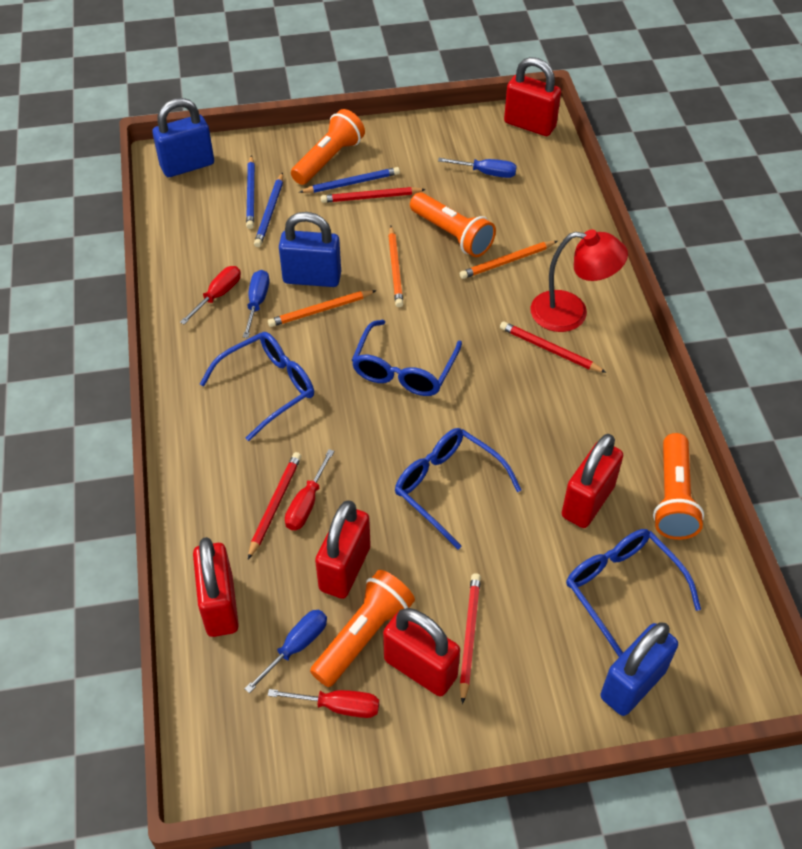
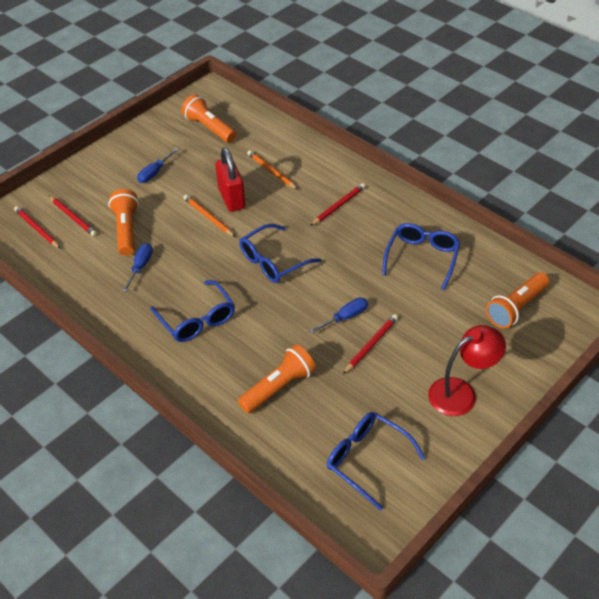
blue padlock: [152,98,214,177] [279,212,341,287] [600,622,678,716] = 3 -> none = 0
blue pencil: [246,155,255,229] [254,173,283,247] [300,167,400,193] = 3 -> none = 0
orange pencil: [268,290,376,327] [388,226,403,307] [460,241,557,279] = 3 -> [183,194,235,237] [247,150,298,190] = 2
red padlock: [193,537,239,637] [315,500,371,599] [383,608,460,697] [504,57,561,136] [562,434,623,528] = 5 -> [215,148,245,212] = 1
red screwdriver: [180,266,241,325] [268,689,379,718] [285,449,334,530] = 3 -> none = 0

